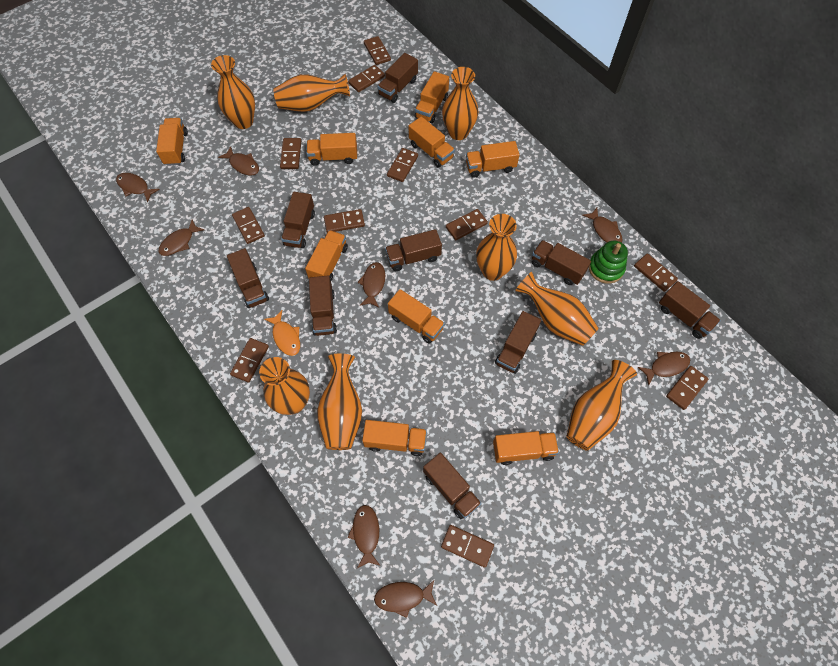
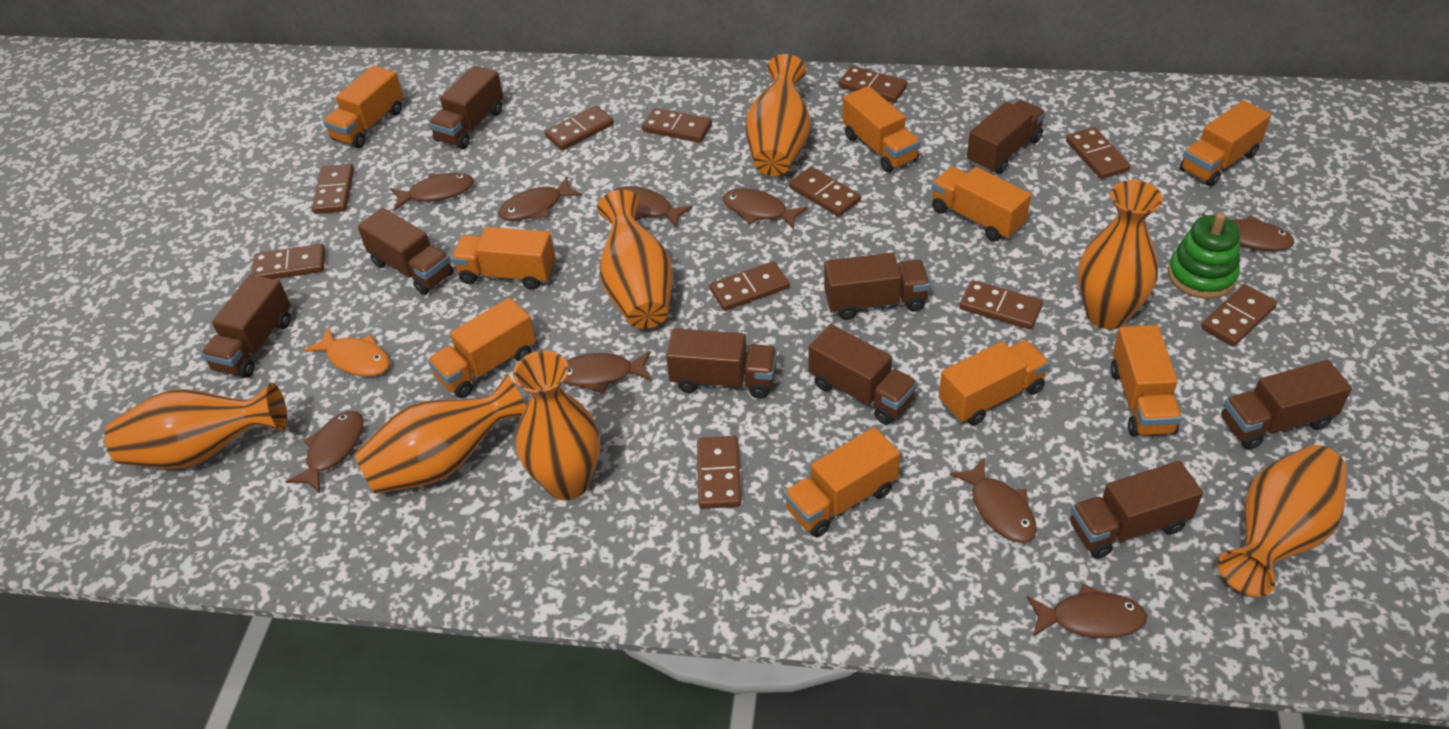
brown fish: [116,173,160,202] [158,219,204,256] [218,146,259,176] [347,505,381,568] [357,262,385,307] [374,580,437,618] [582,208,623,243] [638,351,690,386] = 8 -> [285,411,364,493] [391,173,474,210] [498,177,582,221] [563,351,651,394] [613,186,693,228] [723,188,808,230] [950,458,1037,543] [1027,584,1147,638] [1202,213,1295,251] = 9
orange vase: [211,55,255,129] [259,357,310,415] [273,74,350,112] [317,353,362,450] [442,67,479,140] [476,214,517,281] [515,272,599,346] [566,360,637,451] = 8 -> [104,383,287,469] [354,373,526,494] [513,351,600,500] [597,190,673,329] [745,54,810,176] [1078,180,1163,329] [1218,445,1347,597] = 7

